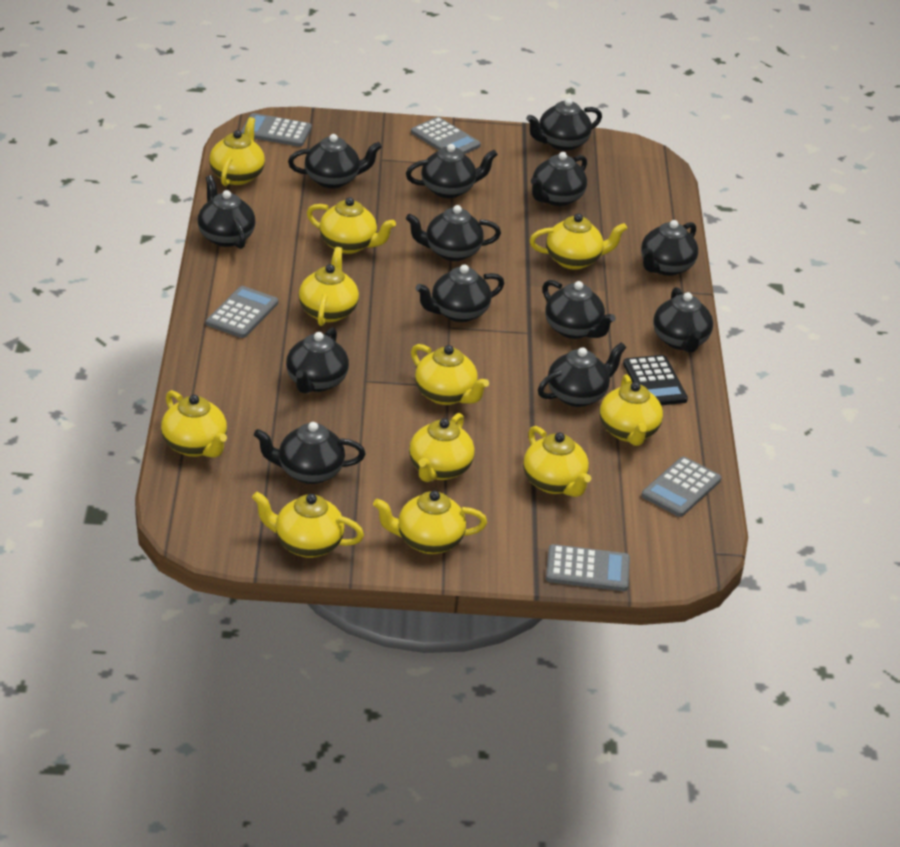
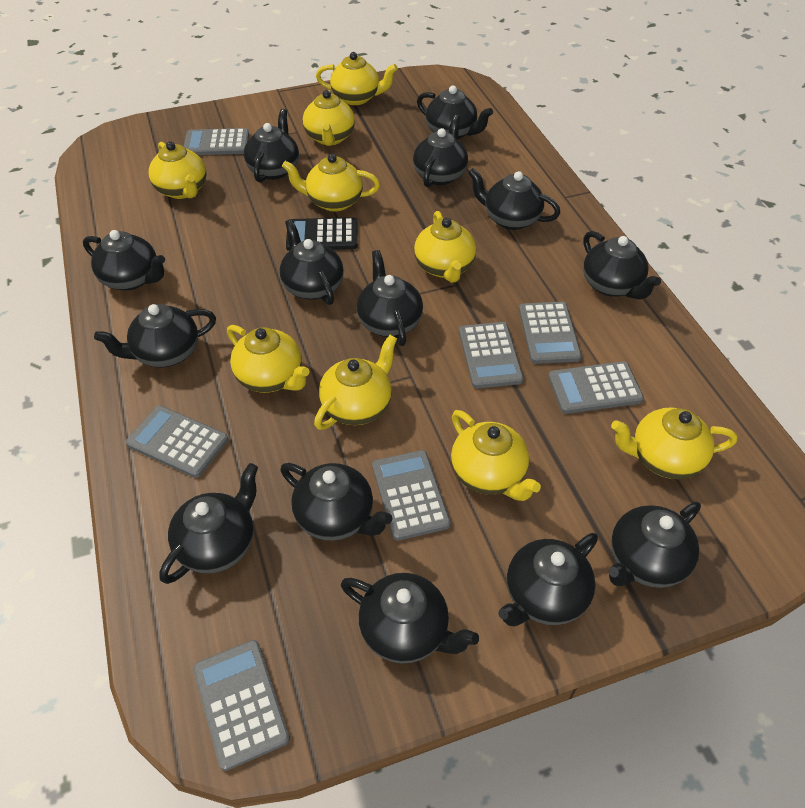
black teapot: [198,175,256,249] [254,422,365,484] [286,328,349,393] [288,134,382,189] [406,144,498,198] [406,205,501,261] [416,265,504,322] [526,98,602,151] [531,152,587,206] [538,342,626,407] [542,280,616,339] [641,220,698,276] [653,287,713,353] = 13 -> [83,230,165,291] [94,304,216,368] [159,463,258,584] [244,109,299,183] [280,219,344,305] [280,463,392,541] [341,573,479,664] [357,250,423,346] [413,115,468,187] [417,86,493,139] [468,168,560,230] [498,533,598,626] [583,231,661,299] [609,502,701,588] = 14
grey calculator: [206,286,278,338] [241,113,312,147] [411,117,481,154] [546,544,630,591] [642,457,721,517] = 5 -> [126,405,228,478] [184,128,249,155] [193,640,290,771] [372,450,451,541] [459,322,524,389] [519,302,582,364] [548,361,644,414] = 7
yellow teapot: [161,390,227,458] [209,117,265,186] [252,492,364,558] [299,247,359,326] [307,197,396,254] [373,491,487,554] [409,413,475,482] [411,344,489,405] [523,426,591,497] [530,214,627,270] [600,374,663,446] = 11 -> [149,141,206,199] [227,325,310,393] [282,154,380,212] [303,90,355,146] [314,335,397,430] [316,52,398,105] [414,211,476,283] [451,410,541,501] [611,407,737,479] = 9

